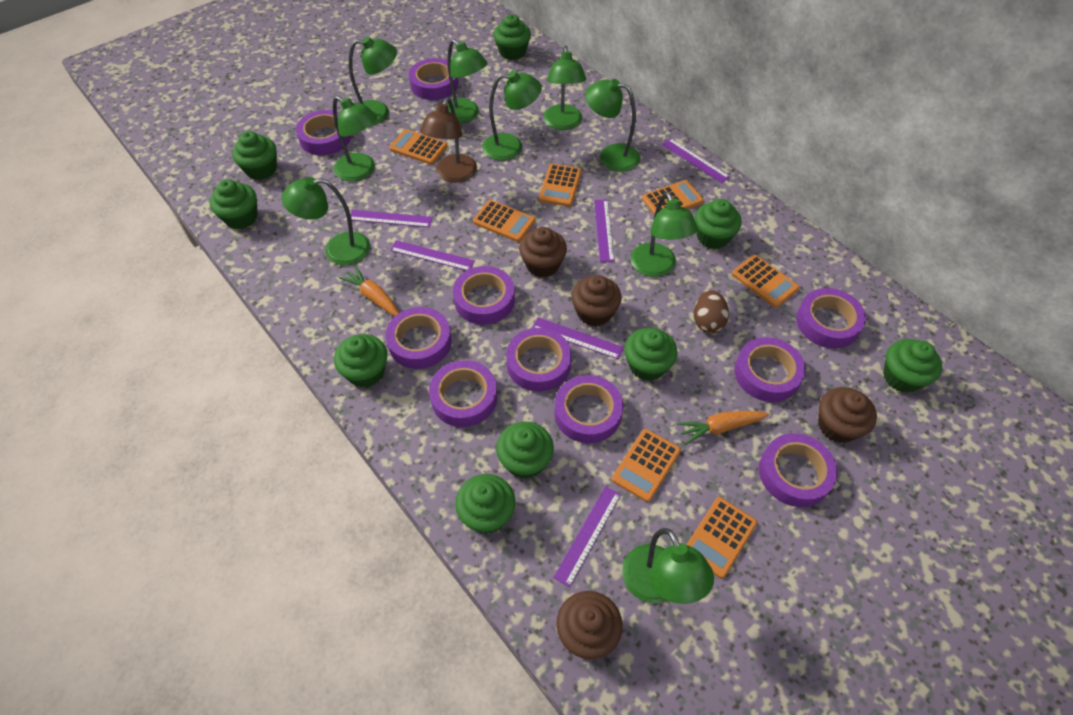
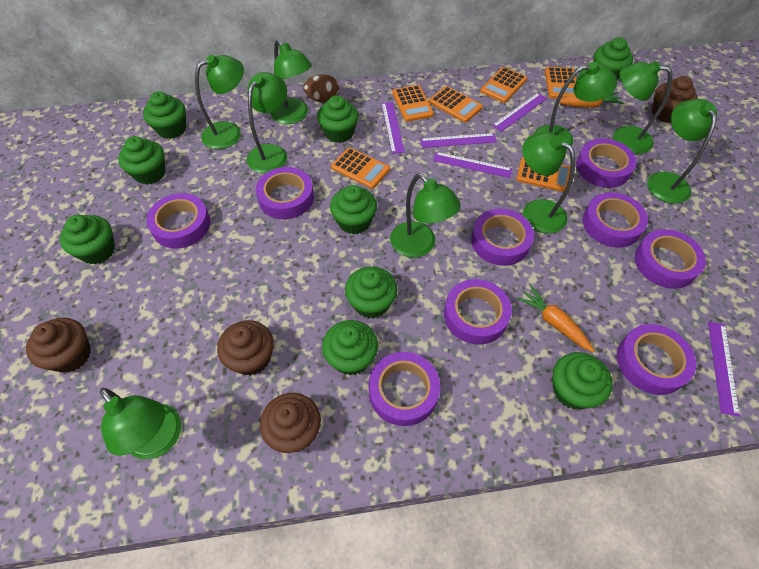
brown lamp: [420,98,477,183] = 1 -> none = 0
orange calculator: [389,129,448,165] [473,200,535,242] [539,164,582,207] [612,429,681,502] [642,180,704,214] [686,497,757,579] [732,255,799,308] = 7 -> [331,147,390,189] [392,85,434,122] [429,86,483,123] [480,67,527,103] [516,157,570,192] [545,67,576,99] = 6
purple ruler: [350,210,432,227] [390,240,475,271] [532,317,624,359] [553,486,621,587] [594,200,614,262] [662,138,730,183] = 6 -> [381,102,404,154] [420,133,497,148] [433,152,512,178] [492,93,547,132] [708,322,740,416] = 5
purple tape: [296,110,351,155] [386,307,452,369] [409,58,459,100] [429,360,497,427] [453,266,515,325] [506,328,572,392] [554,375,623,443] [735,337,806,402] [759,433,838,507] [796,288,866,349] = 10 -> [146,193,211,249] [256,167,314,219] [368,352,440,426] [444,279,512,345] [471,209,534,266] [576,138,637,188] [583,192,648,248] [617,324,696,395] [635,229,706,289] = 9

